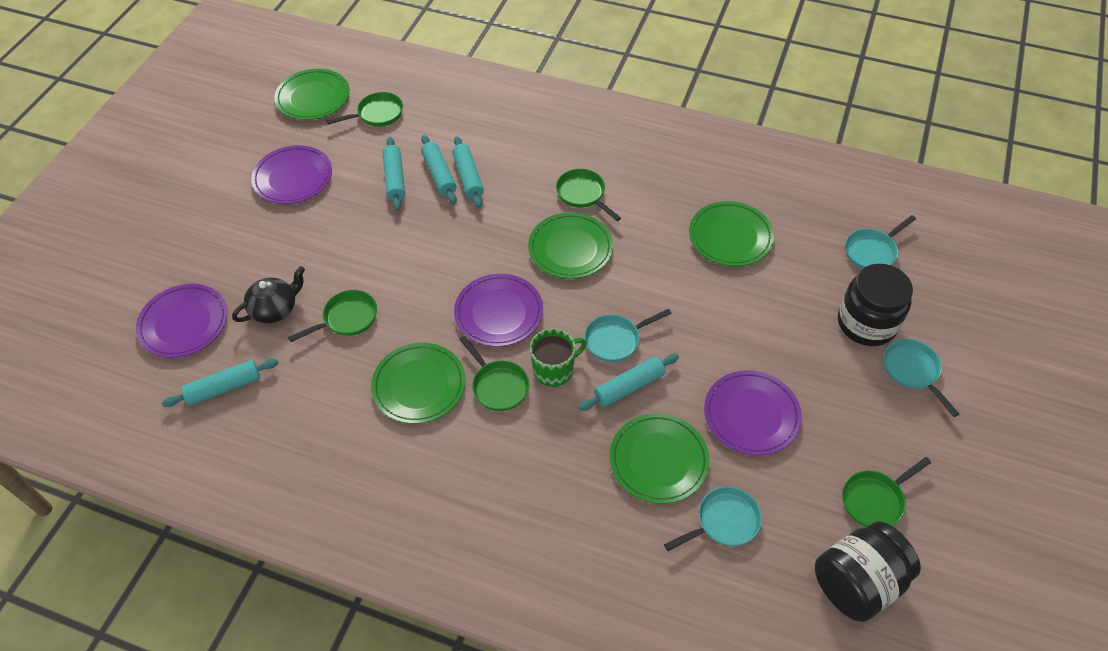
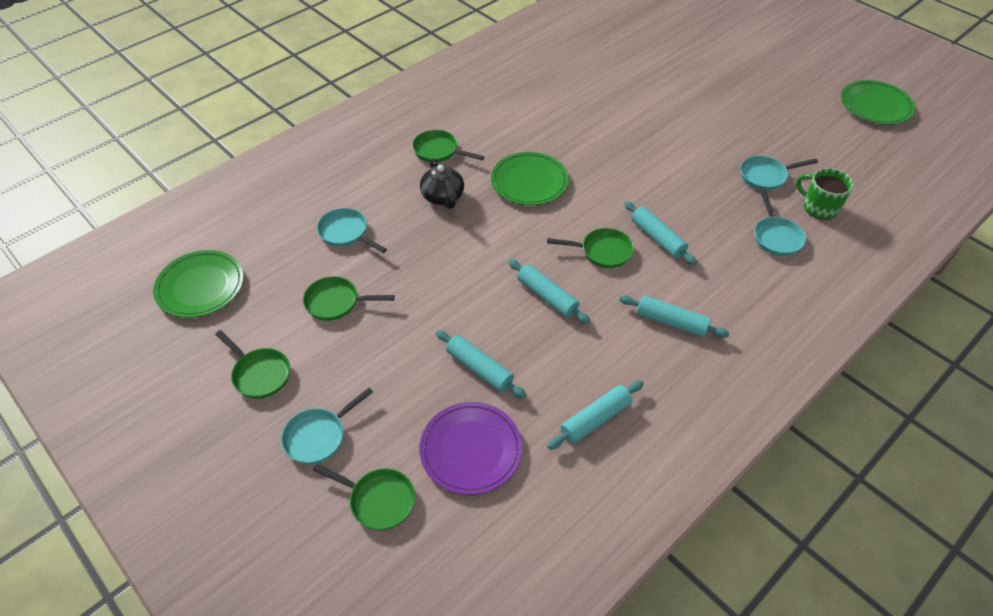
black jar: [815,522,921,622] [838,264,913,346] = 2 -> none = 0
green plate: [274,69,350,120] [371,343,465,424] [528,212,613,279] [610,413,709,504] [689,201,774,266] = 5 -> [153,250,244,318] [491,152,569,205] [841,80,915,124] = 3
purple plate: [136,284,228,358] [251,145,332,204] [454,274,543,347] [704,370,802,456] = 4 -> [420,402,522,495] = 1

